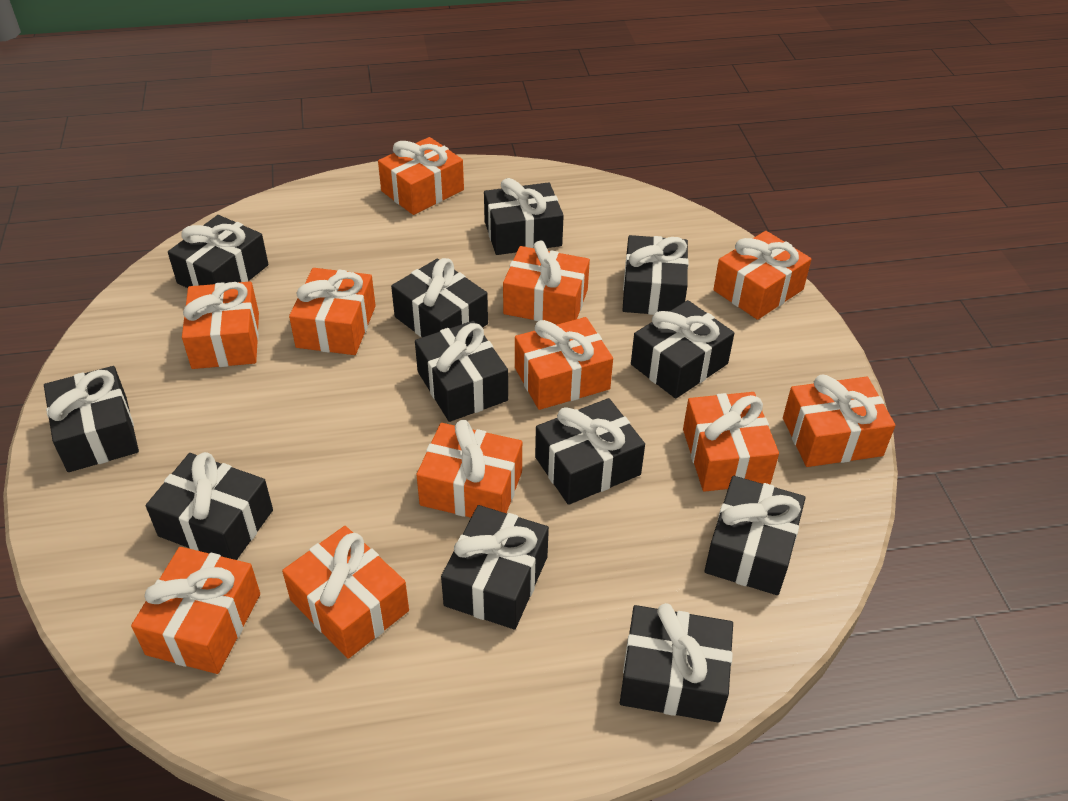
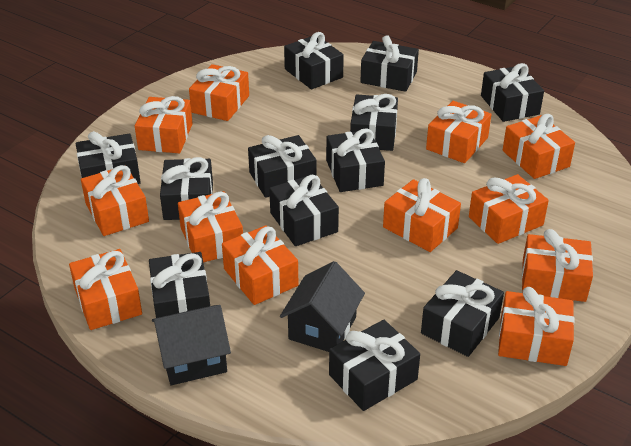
black house: none = 0 -> [152,305,231,385] [280,261,365,352] = 2
orange gift: [131,547,260,674] [182,281,259,369] [282,526,409,659] [289,268,376,355] [378,137,464,215] [416,420,522,518] [503,241,590,324] [515,317,613,410] [683,392,779,492] [713,231,811,320] [783,374,896,467] = 11 -> [69,249,142,330] [81,165,149,236] [135,96,193,153] [178,191,243,263] [189,64,249,121] [222,225,298,305] [383,178,461,252] [426,101,491,163] [469,174,549,244] [498,287,574,366] [503,114,575,179] [522,229,593,302] = 12

